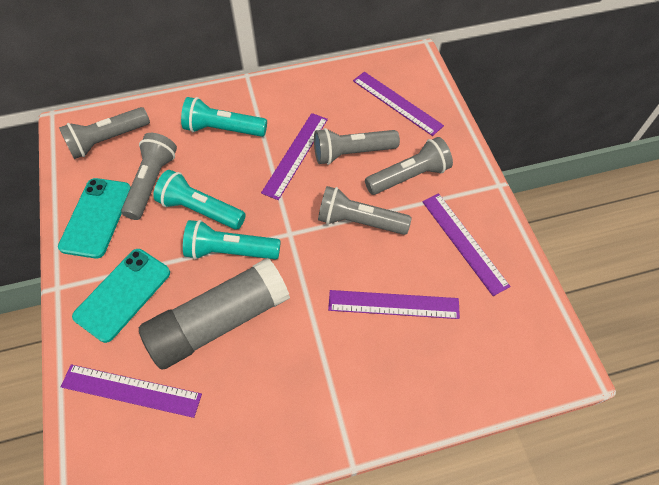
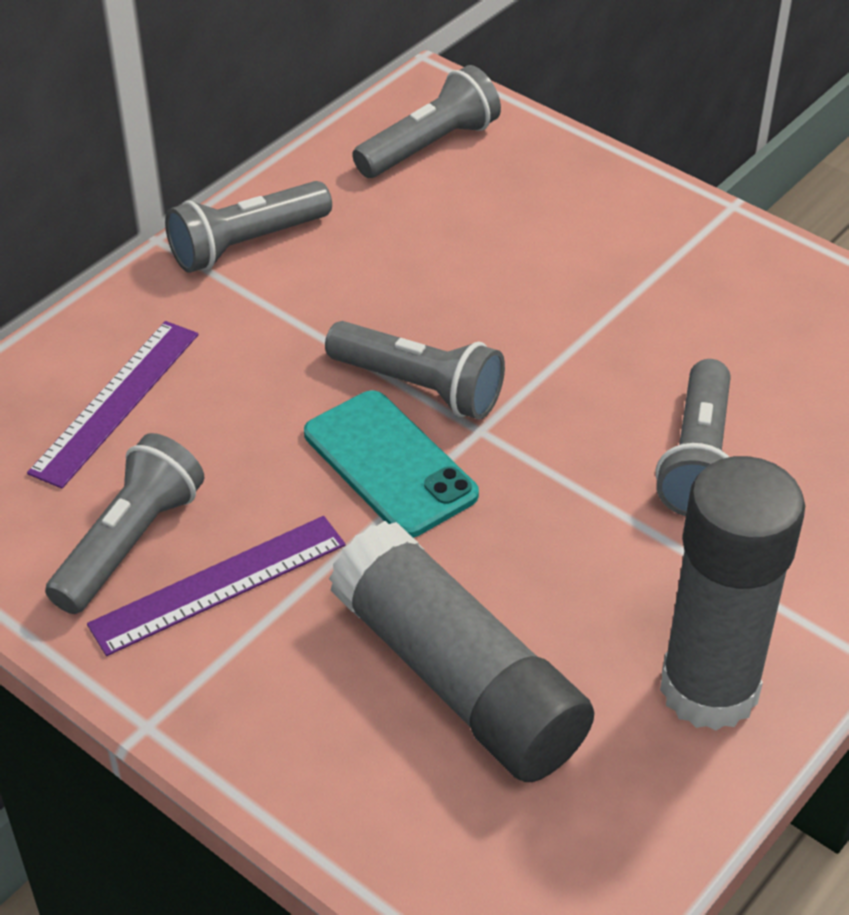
grey glue stick: [139,258,290,369] = 1 -> [329,521,594,782] [660,456,805,731] = 2
purple ruler: [61,364,202,418] [261,113,328,200] [328,290,460,319] [353,72,444,136] [422,193,511,296] = 5 -> [27,321,199,489] [87,516,346,656] = 2
turquoise flashlight: [153,170,246,229] [181,97,267,137] [183,220,281,260] = 3 -> none = 0
turquoise phone: [58,178,131,259] [72,249,170,343] = 2 -> [304,390,479,538] = 1

